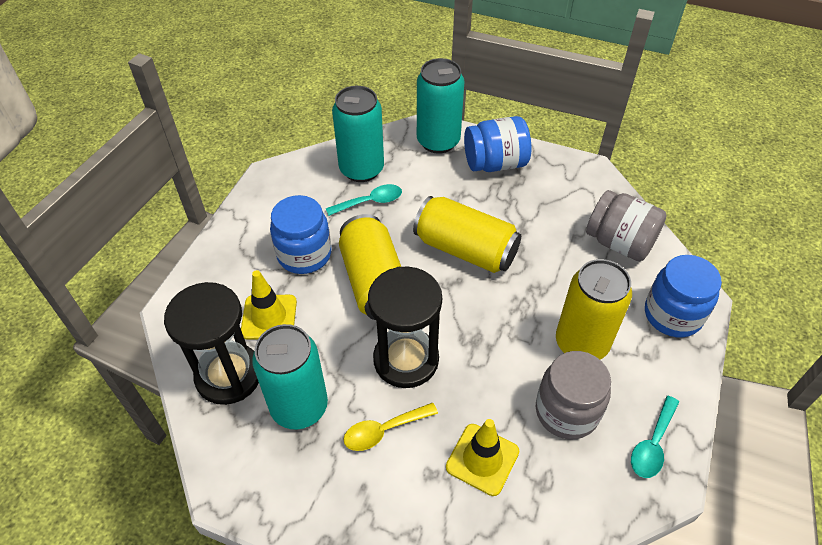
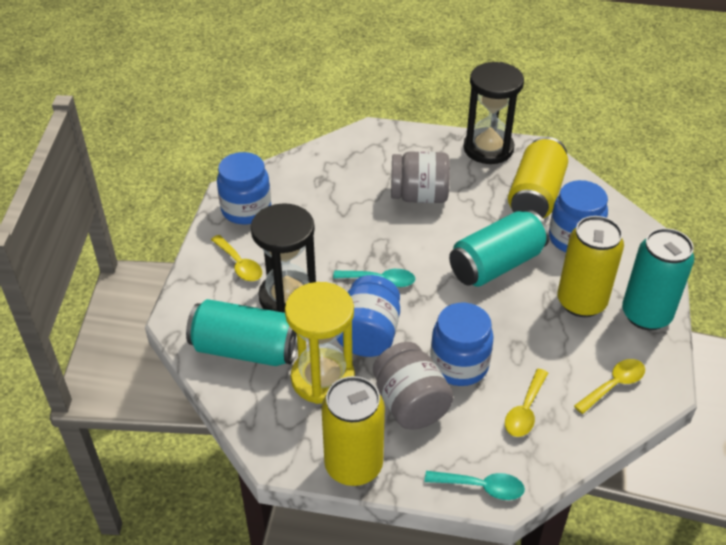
blue jar: [270,195,331,274] [464,116,531,172] [645,255,722,337] = 3 -> [217,152,271,224] [337,275,400,357] [430,303,494,386] [549,180,608,252] = 4
yellow hourglass: none = 0 -> [285,282,355,404] = 1
yellow spoon: [343,403,438,451] = 1 -> [211,235,262,281] [505,369,548,437] [574,359,645,414] = 3
yellow traffic cone: [241,270,297,340] [446,419,519,496] = 2 -> none = 0

